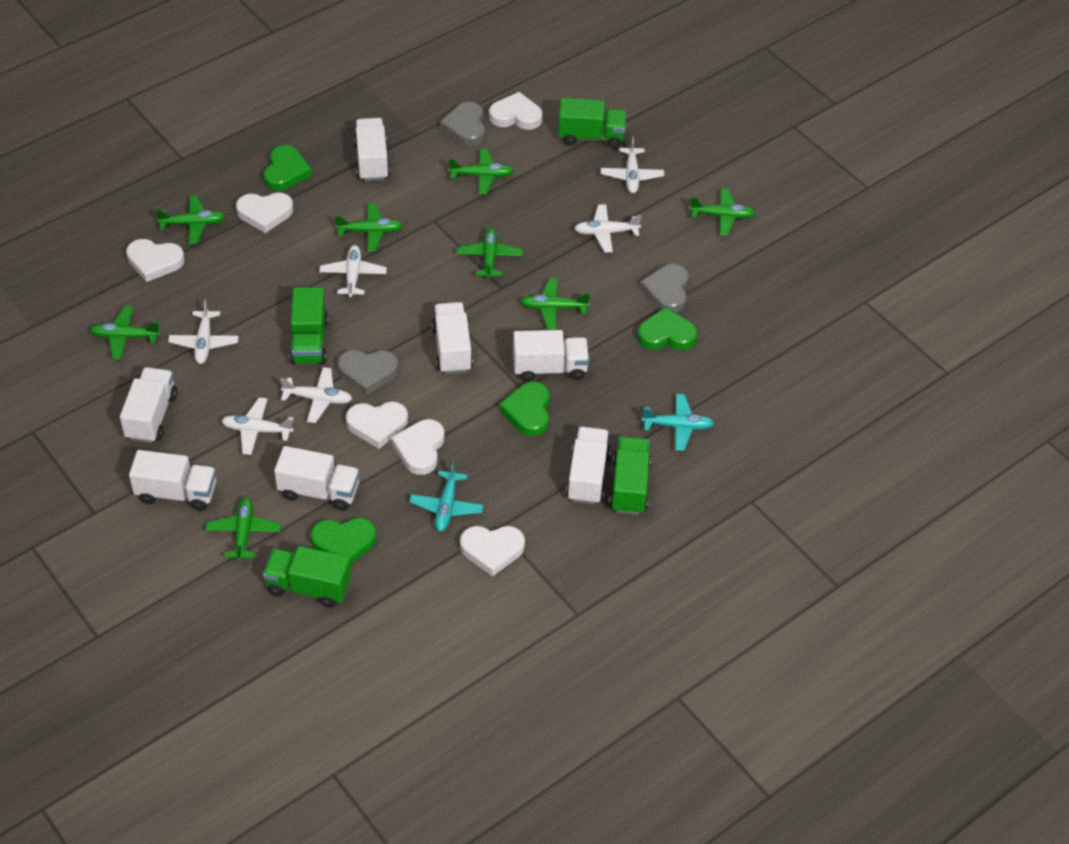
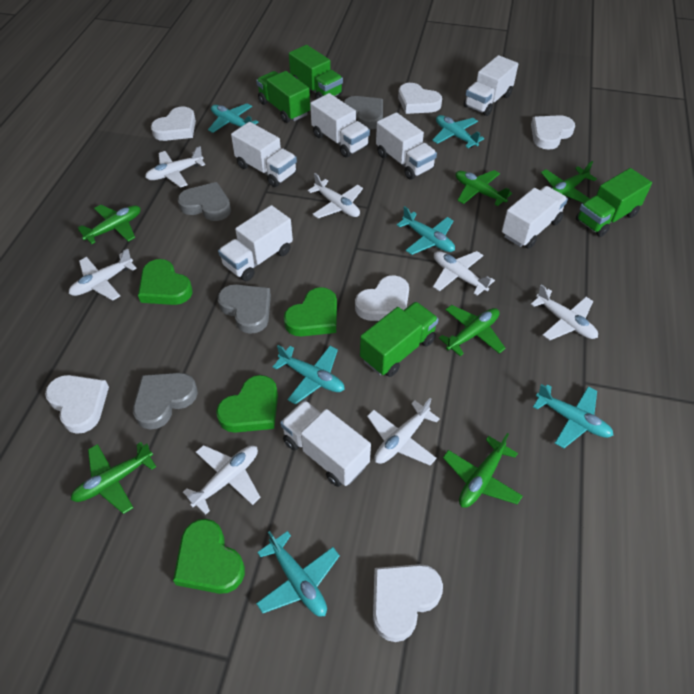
green plane: [90,306,160,359] [155,196,225,244] [205,497,281,561] [335,203,403,251] [449,149,514,194] [457,228,523,279] [520,278,590,330] [689,188,755,236] = 8 -> [71,442,156,514] [77,205,141,244] [439,305,506,356] [443,433,523,508] [456,170,512,206] [541,161,597,203] = 6
grey heart: [337,350,398,395] [440,102,485,146] [640,264,689,313] = 3 -> [133,373,198,430] [178,182,231,221] [218,284,271,334] [344,96,383,129] = 4
turquoise plane: [409,461,484,532] [642,394,714,451] = 2 -> [208,103,259,133] [256,531,340,617] [273,345,345,404] [397,206,455,255] [432,115,484,148] [533,384,614,448] = 6
white plane: [168,300,239,364] [222,397,294,455] [280,367,352,423] [319,245,387,297] [574,204,642,252] [601,137,664,193] = 6 -> [69,248,137,301] [145,146,205,188] [183,445,261,515] [308,173,363,218] [367,398,440,465] [433,251,495,296] [531,284,598,340] = 7

